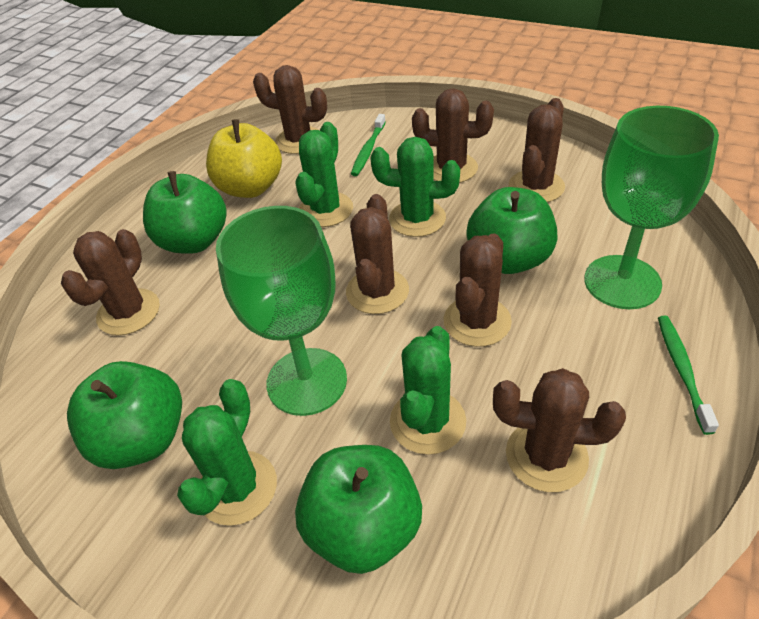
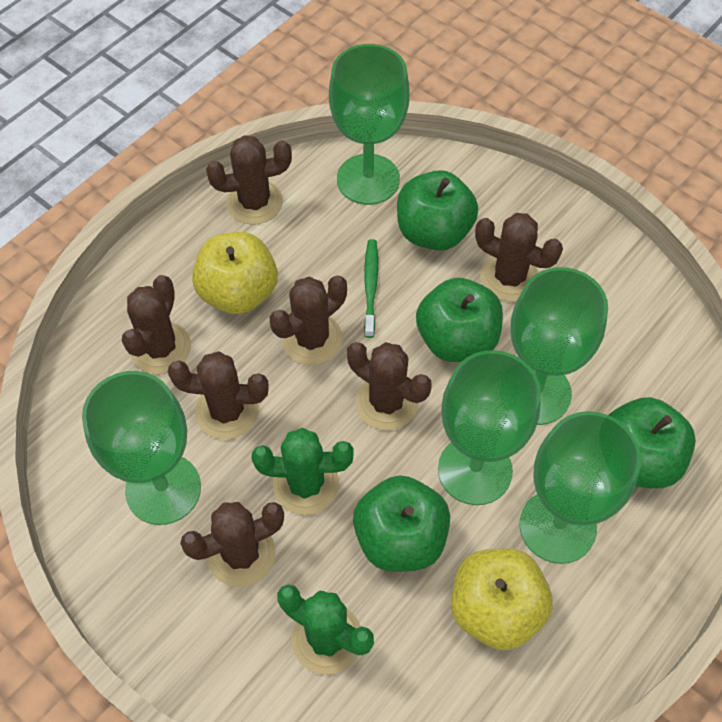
green cactus: [177,379,277,526] [295,122,353,227] [370,137,460,237] [390,326,466,455] = 4 -> [251,428,354,515] [277,584,374,675] = 2
green goblet: [216,206,347,416] [584,106,719,309] = 2 -> [82,371,201,525] [329,44,410,205] [438,350,541,505] [510,267,608,425] [519,411,641,564] = 5
green toothbrush: [351,114,386,176] [658,316,719,435] = 2 -> [364,239,378,338] = 1
yellow apple: [206,119,282,198] = 1 -> [192,232,278,314] [451,548,553,650] = 2

